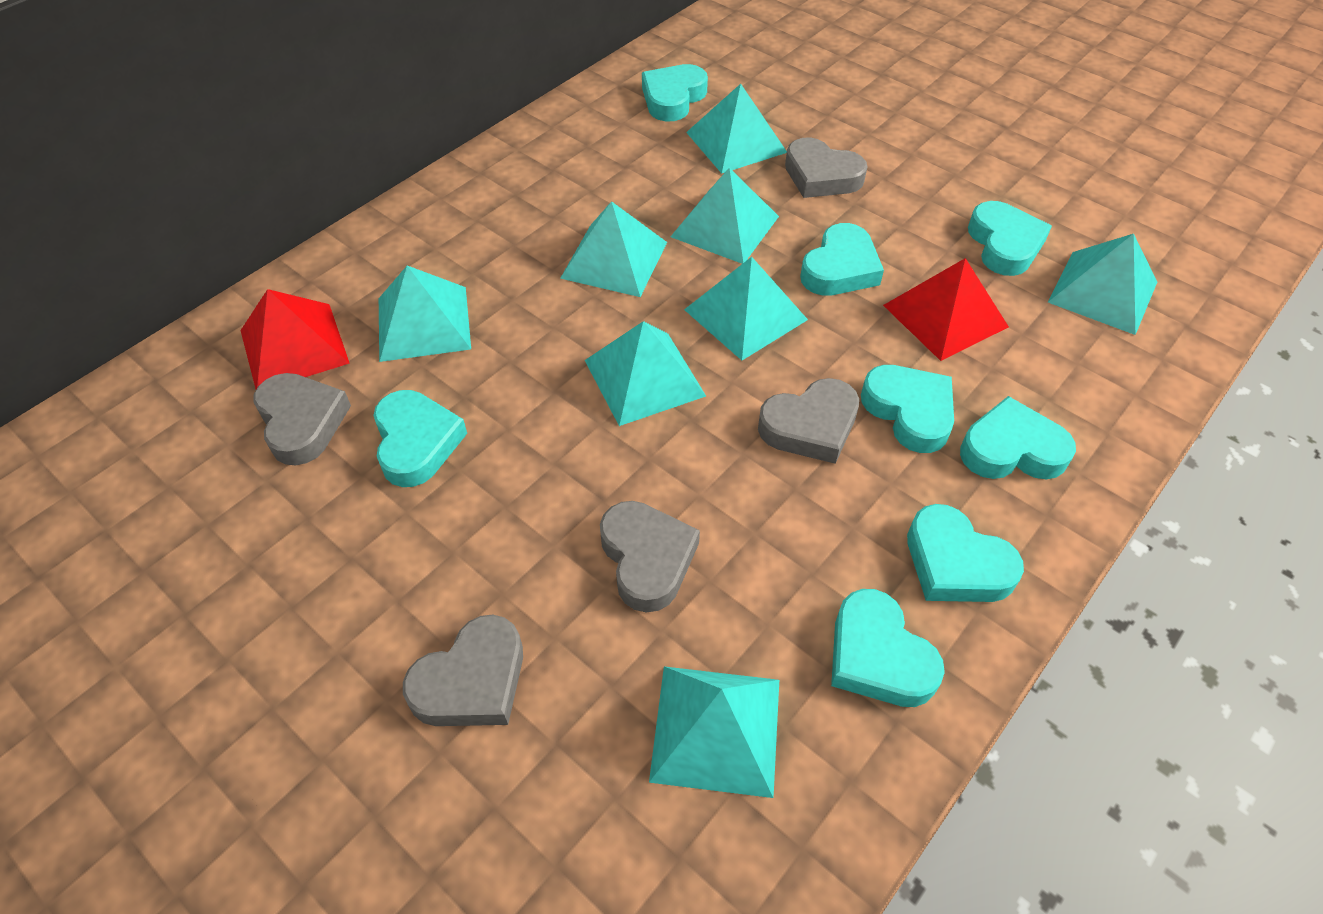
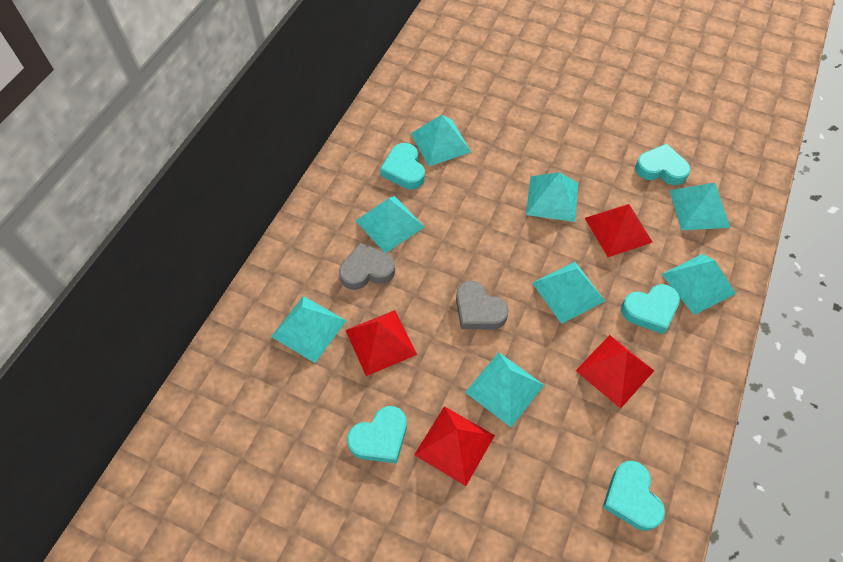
grey heart: [253,373,351,465] [403,615,523,726] [600,501,700,612] [758,378,859,464] [785,137,867,198] = 5 -> [339,242,395,290] [456,281,509,329] = 2
red pyramid: [240,289,350,389] [883,258,1009,361] = 2 -> [345,310,417,376] [414,406,495,486] [576,335,654,409] [585,204,653,257] = 4
turquoise heart: [373,390,467,487] [642,64,708,121] [800,223,884,296] [831,589,945,707] [861,365,954,453] [907,504,1024,602] [960,396,1076,479] [968,201,1052,276] = 8 -> [347,406,407,463] [380,143,425,189] [603,461,665,531] [621,284,680,334] [635,144,690,185] = 5

